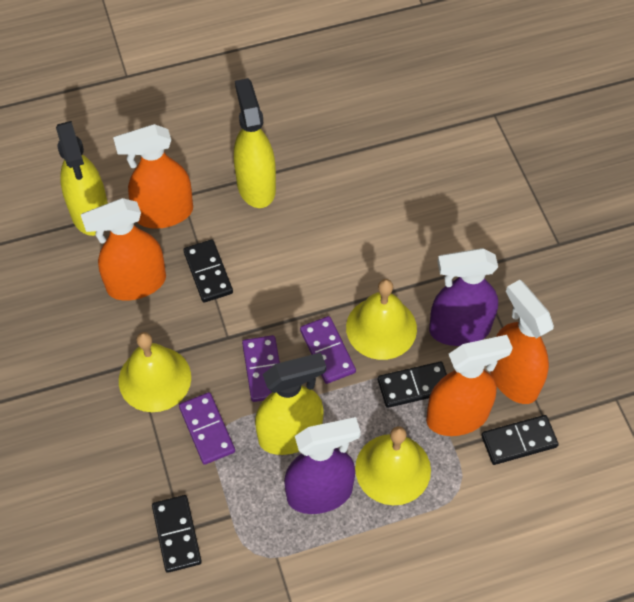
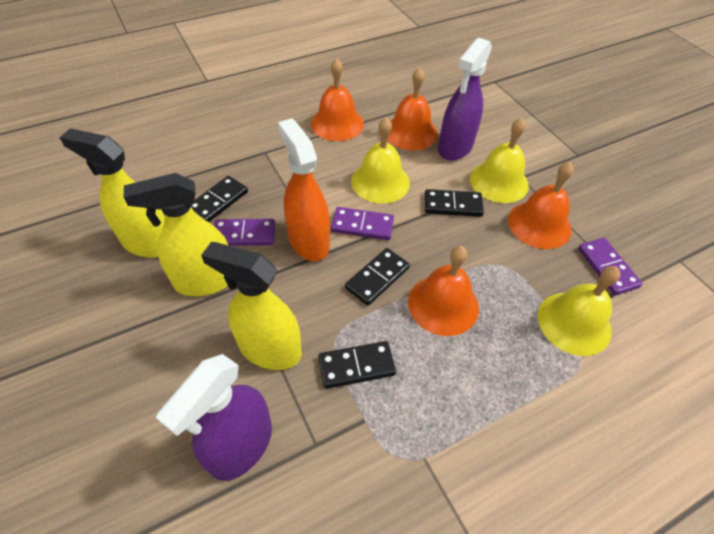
orange bell: none = 0 -> [311,58,364,141] [387,68,438,151] [408,246,479,336] [508,162,574,249] = 4
orange spray bottle: [81,198,166,301] [113,124,193,229] [426,335,513,436] [490,280,554,404] = 4 -> [278,118,330,261] = 1

